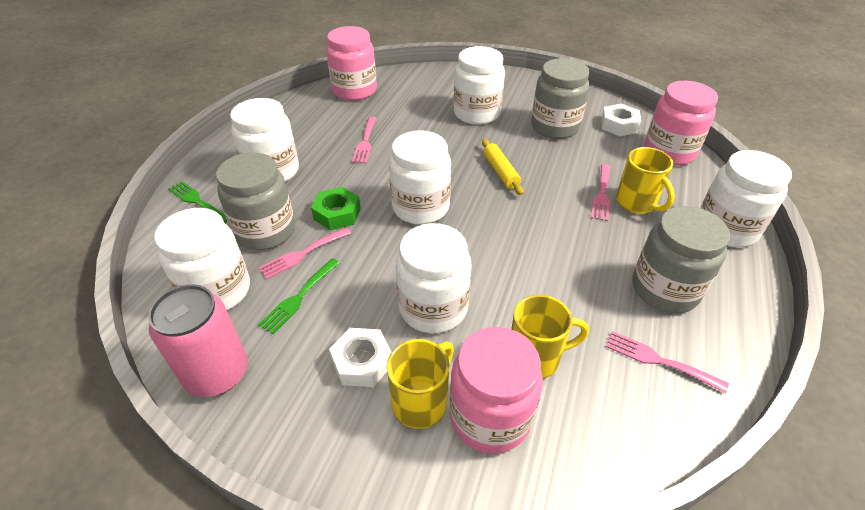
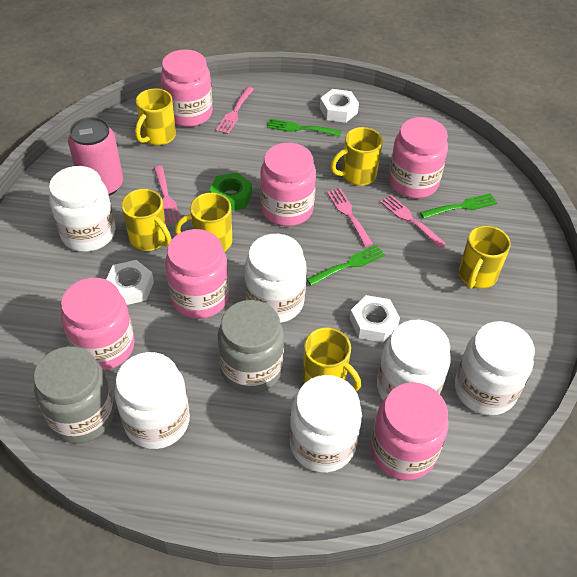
green fork: [168,181,227,223] [258,258,340,334] = 2 -> [267,119,341,136] [306,245,385,286] [420,193,498,219] = 3
grey jar: [216,152,295,250] [531,58,590,139] [632,206,730,313] = 3 -> [34,346,115,444] [218,300,284,394] = 2
pink jar: [326,26,377,101] [449,327,543,454] [644,81,718,165] = 3 -> [61,278,135,370] [160,49,213,127] [165,229,229,319] [260,143,316,226] [370,382,448,480] [389,117,448,198] = 6
white nut: [329,328,391,387] [601,104,641,136] = 2 -> [106,260,154,305] [320,89,359,123] [350,295,400,342] = 3
yellow mug: [387,339,454,429] [511,295,589,378] [616,147,675,214] = 3 -> [121,189,171,251] [135,88,176,145] [175,193,232,252] [303,327,361,391] [330,127,383,186] [459,226,511,289] = 6
yellow rolling pin: [482,139,524,195] = 1 -> none = 0

